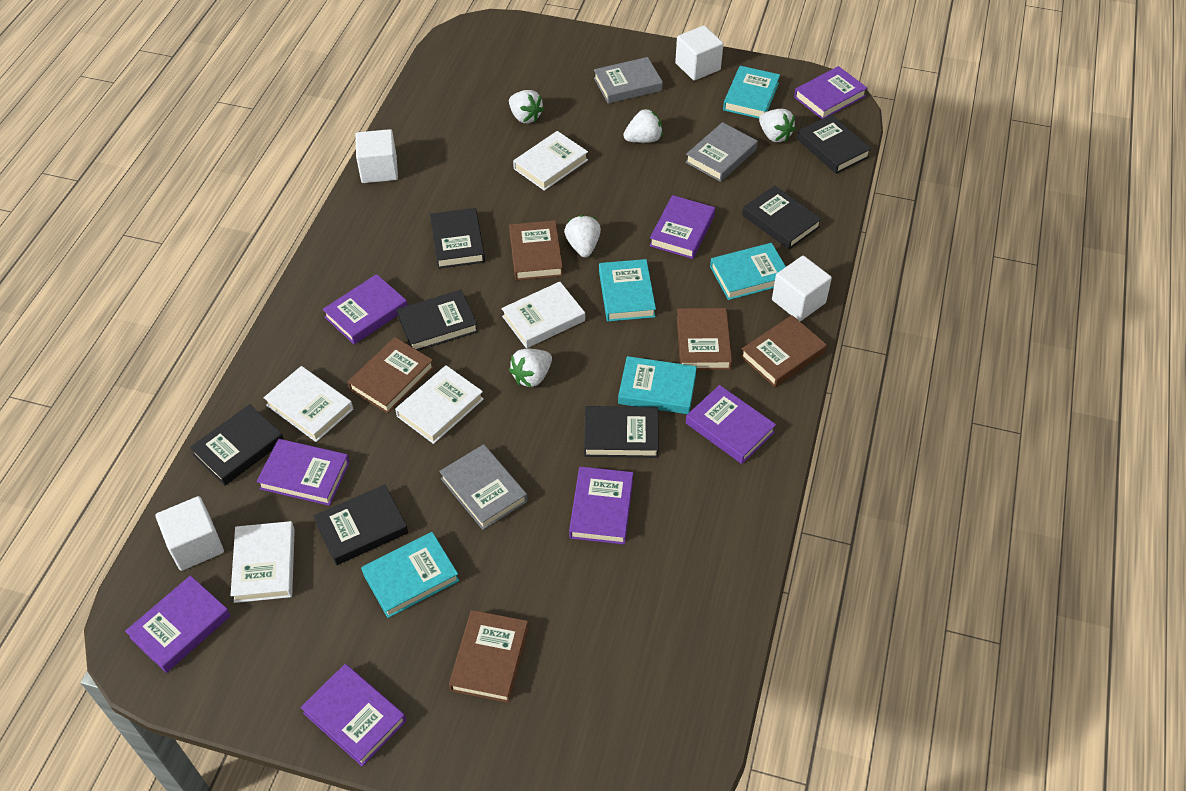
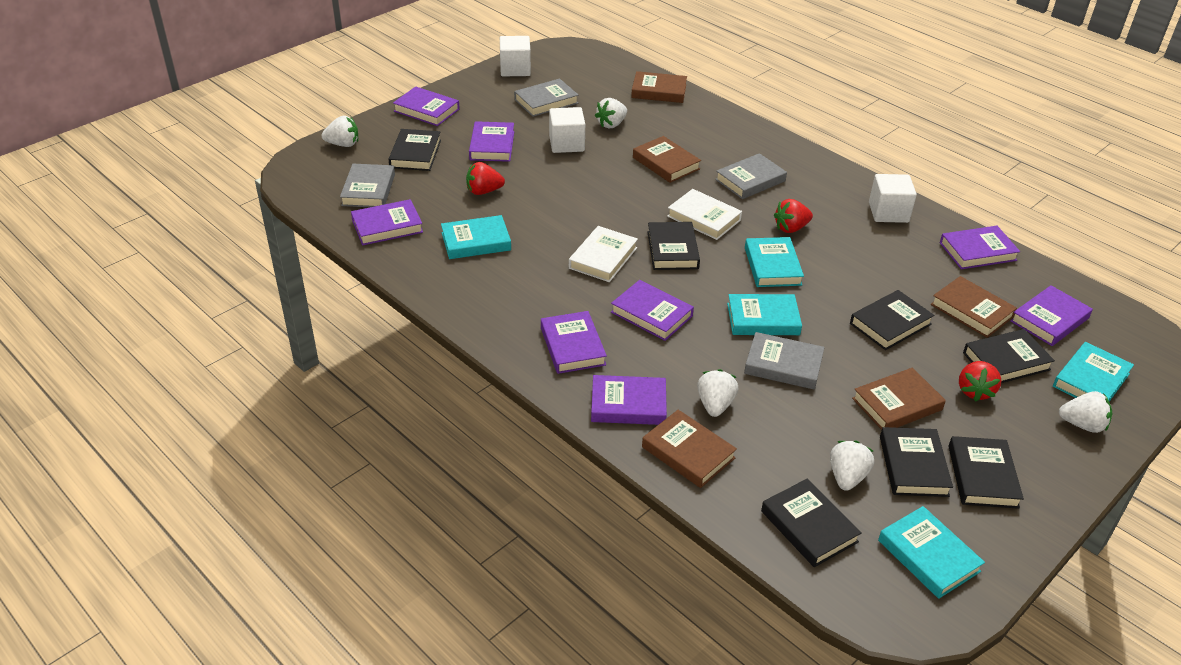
grey book: [439,444,528,530] [594,57,663,104] [685,122,758,182] = 3 -> [340,164,395,207] [514,79,578,117] [715,153,787,199] [744,332,824,390] = 4
red strawberry: none = 0 -> [466,162,505,195] [774,199,813,233] [959,361,1001,402] = 3
white book: [230,521,295,603] [264,366,353,442] [395,365,484,444] [501,282,585,348] [513,131,588,191] = 5 -> [569,226,638,282] [667,189,742,240] = 2
white cube: [156,496,224,571] [355,129,398,183] [675,26,723,81] [772,256,832,321] = 4 -> [500,36,531,76] [549,107,585,153] [869,174,917,223] = 3

